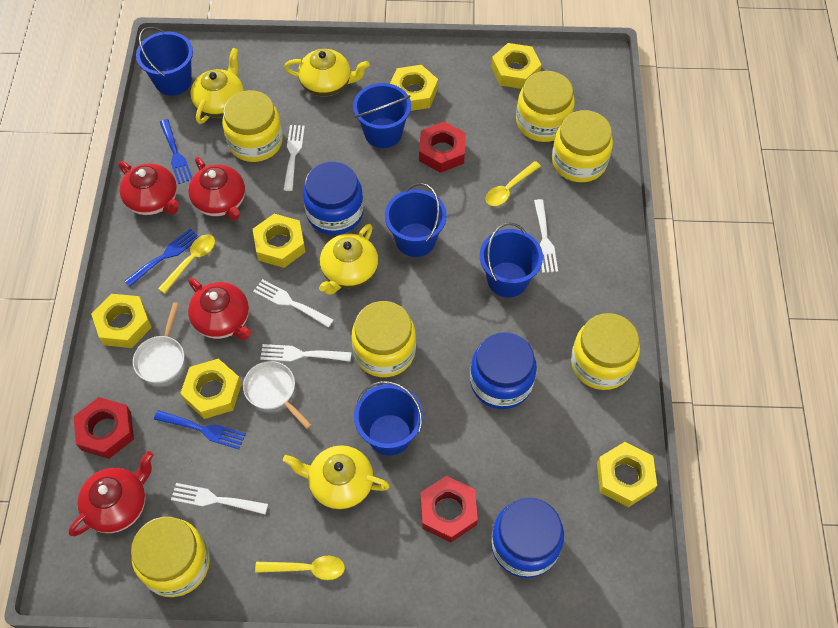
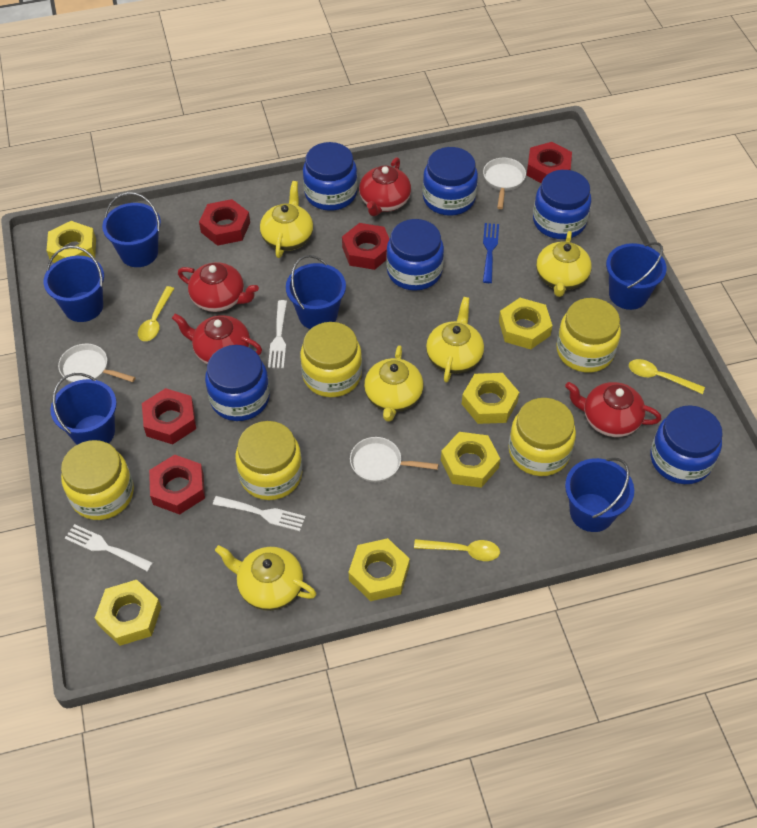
blue bucket: [136,27,193,96] [353,83,411,148] [354,381,423,456] [385,183,447,257] [480,222,543,298] = 5 -> [43,246,104,322] [50,373,117,445] [102,192,161,267] [286,255,346,329] [565,458,634,532] [606,242,667,310] = 6
blue fork: [125,228,199,287] [154,410,246,449] [160,119,192,184] = 3 -> [483,223,499,283] = 1
blue jar: [303,161,364,235] [470,332,537,409] [491,497,564,578] = 3 -> [205,345,270,421] [303,142,358,211] [386,219,444,291] [423,147,478,216] [533,170,591,239] [650,405,722,484] = 6
red nut: [74,397,134,459] [419,122,466,173] [420,476,478,542] = 3 -> [142,388,196,444] [149,455,205,515] [199,199,250,246] [342,223,389,270] [527,142,572,183] = 5
white fork: [171,483,268,514] [253,279,334,328] [260,344,351,362] [283,125,305,191] [534,199,558,273] = 5 -> [65,524,153,572] [213,496,306,531] [268,300,287,368] = 3
white pan: [133,302,184,383] [243,361,312,429] = 2 -> [58,344,136,383] [350,437,438,482] [483,158,526,209] = 3
yellow jar: [131,517,210,597] [222,90,283,162] [352,301,416,377] [516,71,575,142] [552,110,613,182] [571,313,640,390] = 6 -> [61,440,134,520] [236,421,302,500] [300,322,362,397] [509,398,576,476] [556,298,621,372] = 5
yellow teapot: [190,48,244,124] [283,445,390,510] [284,49,370,96] [319,224,378,295] = 4 -> [215,545,316,611] [260,181,313,258] [364,345,423,422] [426,297,484,383] [536,231,592,297] = 5

